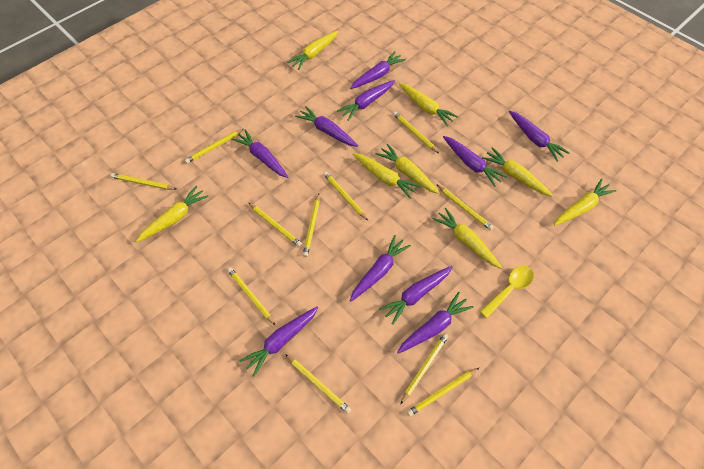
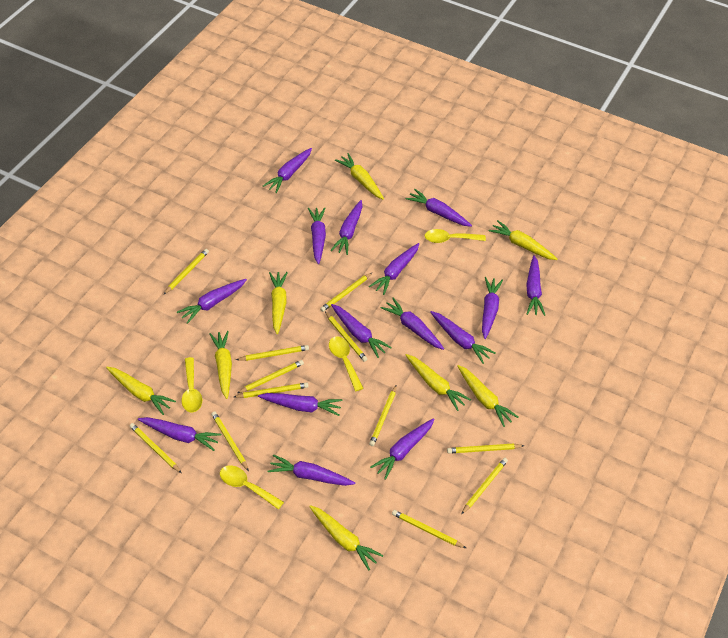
purple carrot: [232,129,288,178] [240,306,319,377] [295,106,358,147] [337,80,395,121] [350,51,406,89] [350,235,411,302] [379,266,453,325] [397,292,474,354] [443,136,507,187] [509,111,570,162] = 10 -> [138,417,221,451] [177,279,247,324] [258,393,342,416] [263,148,312,193] [267,454,355,486] [308,207,326,264] [330,200,362,255] [331,304,392,358] [369,243,419,295] [370,418,434,480] [380,298,444,350] [406,189,472,227] [430,311,496,364] [482,277,503,339] [526,255,545,316] = 15
yellow pencil: [111,173,176,190] [185,129,244,163] [227,267,276,326] [249,203,302,247] [285,354,351,414] [303,194,320,257] [323,172,368,221] [393,112,439,153] [400,333,448,405] [407,368,479,416] [436,184,494,231] = 11 -> [130,423,182,473] [163,249,209,295] [211,411,249,471] [234,383,308,398] [236,345,309,361] [237,360,304,393] [320,273,372,312] [325,312,367,362] [369,385,397,446] [392,510,466,548] [447,443,525,453] [462,458,508,514] = 12
yellow spoon: [480,266,534,318] = 1 -> [181,357,202,412] [220,465,284,509] [329,336,364,391] [425,229,486,243] = 4

